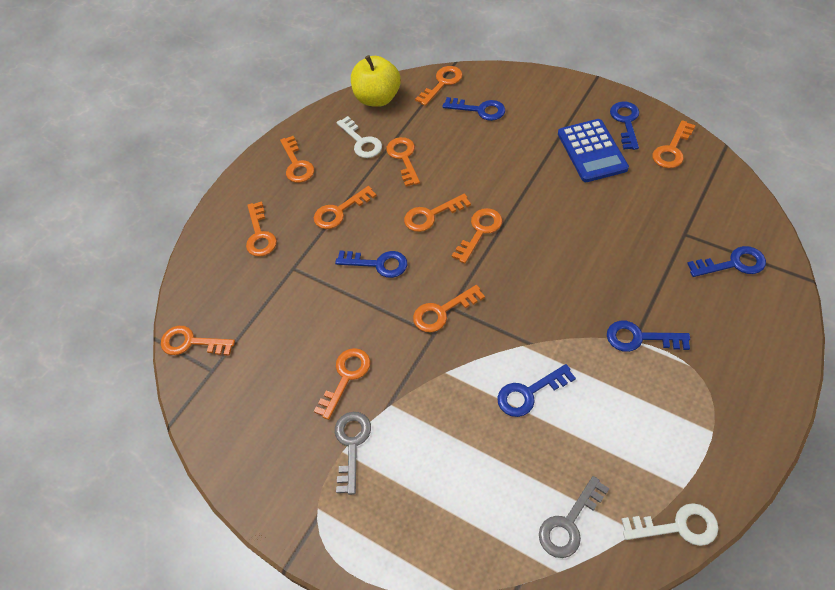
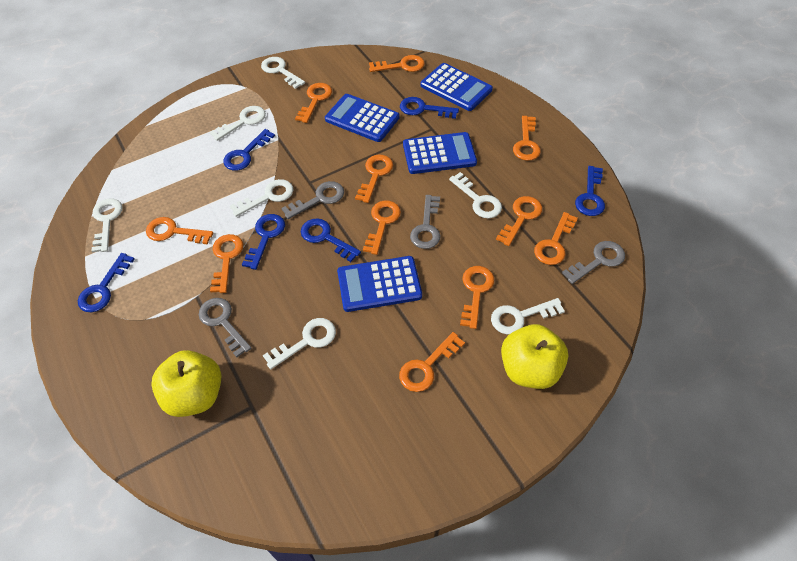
blue calculator: [558,119,629,182] = 1 -> [325,94,400,142] [337,256,422,312] [403,132,477,174] [421,63,493,111] = 4
grey key: [335,412,371,495] [539,476,610,558] = 2 -> [199,298,251,357] [281,181,344,219] [410,195,441,249] [562,241,625,284] = 4
white key: [337,116,382,158] [621,503,719,546] = 2 -> [92,199,123,252] [210,106,266,141] [230,179,293,217] [261,57,305,89] [263,318,336,369] [449,172,502,218] [491,298,565,334] = 7
yellow apple: [351,55,401,107] = 1 -> [151,350,221,417] [501,324,568,389] = 2

